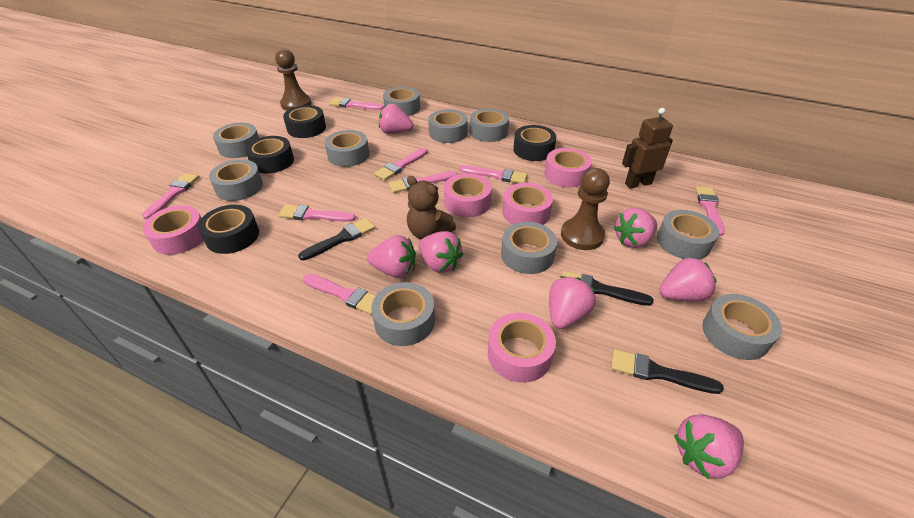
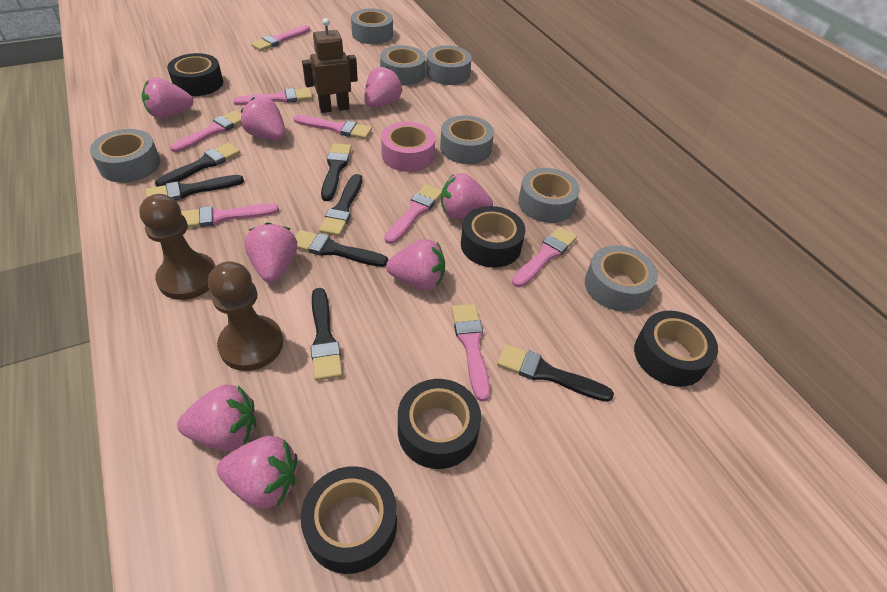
black brush: [298,218,375,261] [562,271,653,306] [611,349,724,394] = 3 -> [146,175,244,200] [155,142,241,187] [295,230,389,267] [310,288,342,381] [319,174,362,236] [321,143,352,201] [497,344,614,402] = 7
black tape: [198,205,259,254] [245,136,294,173] [283,105,326,138] [513,125,556,161] = 4 -> [167,53,223,96] [300,466,397,574] [398,379,481,469] [461,206,526,268] [634,311,718,387] = 5
brown teddy bear: [407,176,456,239] = 1 -> none = 0
grey tape: [209,159,263,201] [213,123,259,158] [325,130,369,167] [371,282,435,346] [383,87,420,116] [428,109,468,143] [470,108,509,142] [501,222,557,274] [657,210,719,260] [702,294,782,360] = 10 -> [90,129,160,183] [351,9,393,44] [380,45,426,86] [426,45,472,85] [440,115,494,164] [518,168,580,223] [585,245,658,311] = 7
pink strawberry: [367,235,416,278] [379,104,413,134] [419,231,463,273] [549,276,596,329] [614,208,657,248] [659,258,717,302] [674,414,744,479] = 7 -> [142,77,194,119] [177,385,256,451] [217,436,298,509] [241,97,286,140] [244,222,297,282] [364,66,403,107] [386,239,445,290] [441,173,493,218] = 8
pink tape: [143,205,203,255] [444,174,492,217] [488,313,556,383] [502,183,553,225] [544,148,592,188] = 5 -> [381,122,435,172] = 1

